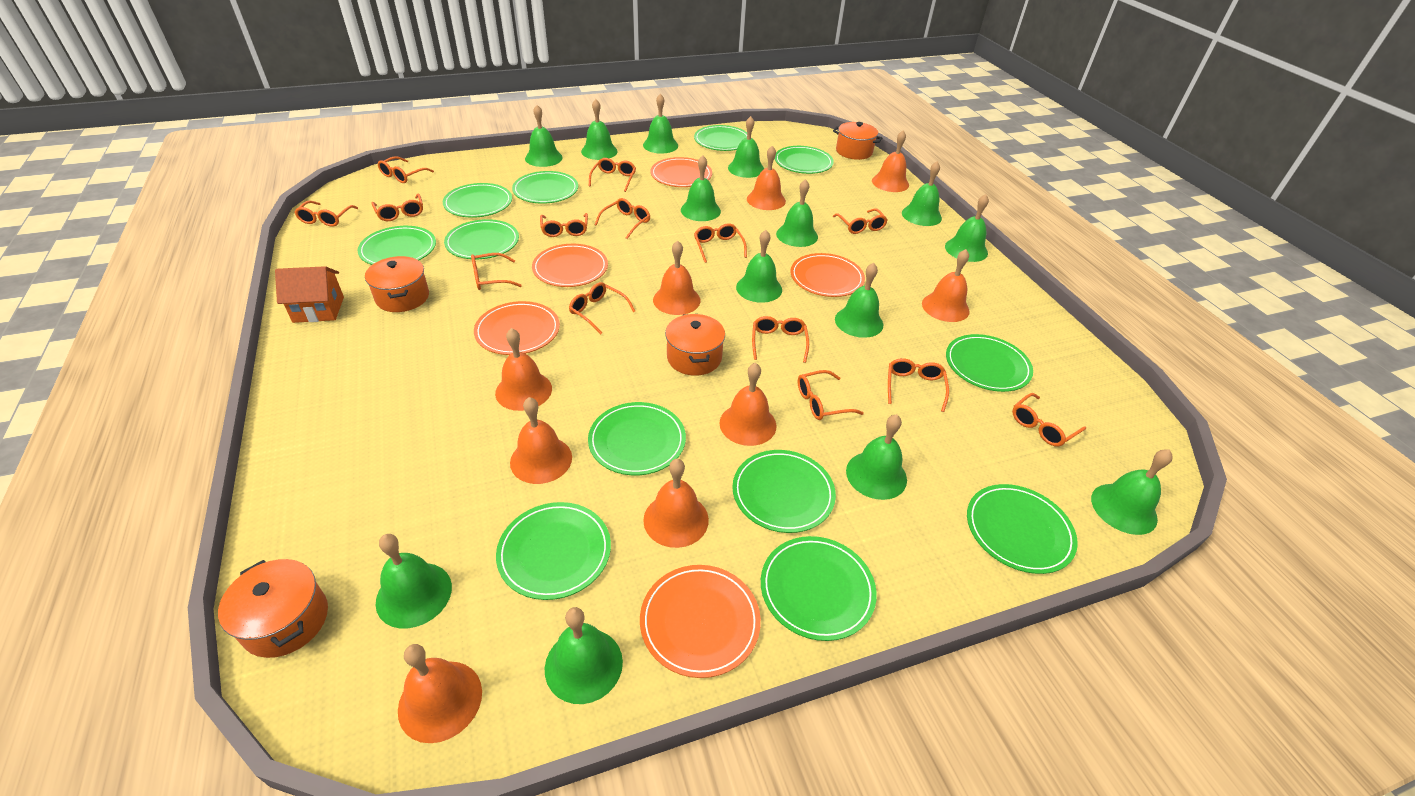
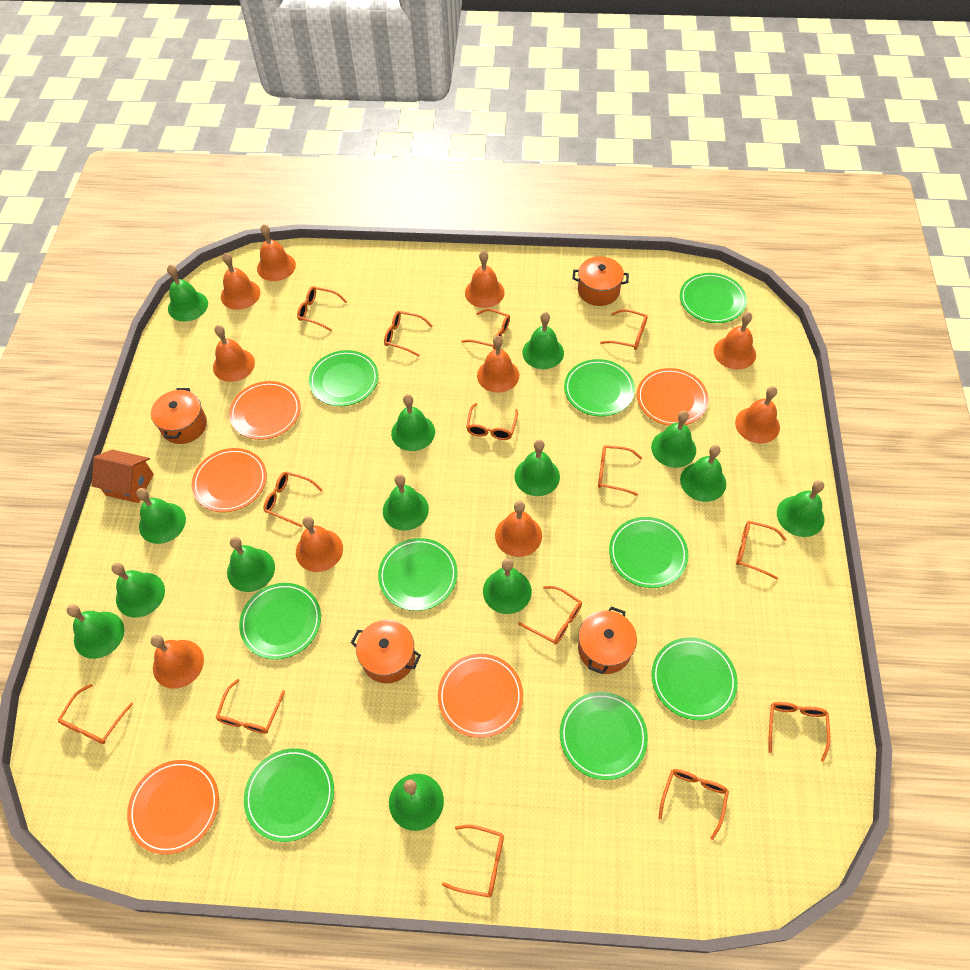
green plate: [358,226,436,265] [443,183,512,218] [444,219,519,259] [496,502,611,600] [512,171,578,204] [588,402,686,475] [694,125,747,151] [732,450,836,533] [761,536,877,641] [774,146,834,174] [946,334,1033,392] [967,484,1078,574] = 12 -> [239,583,321,660] [244,748,334,842] [309,350,379,406] [378,538,458,611] [560,692,648,780] [564,359,635,417] [609,517,689,588] [651,637,738,720] [680,273,747,323] = 9
orange bell: [398,644,482,743] [495,328,552,411] [510,397,572,484] [643,459,709,548] [653,240,700,315] [719,363,777,446] [747,146,786,210] [872,130,909,192] [922,249,970,322] = 9 -> [151,635,204,689] [213,325,255,382] [221,253,260,310] [257,224,296,281] [296,516,343,572] [465,250,505,308] [477,335,519,393] [495,501,542,557] [714,312,756,370] [735,386,780,444] = 10

